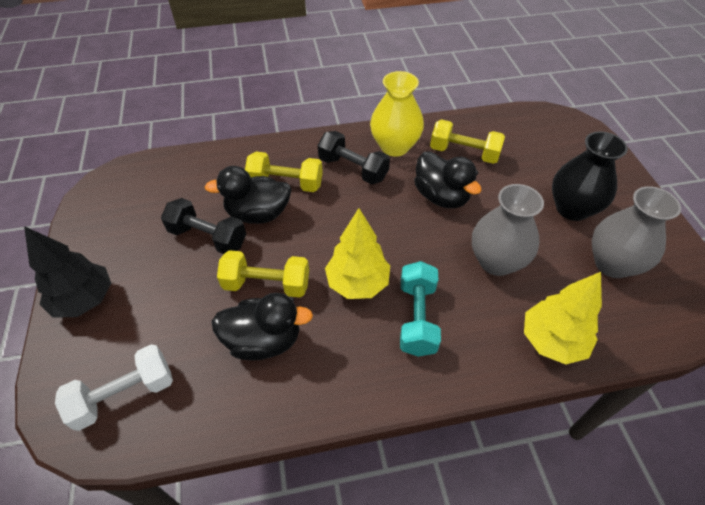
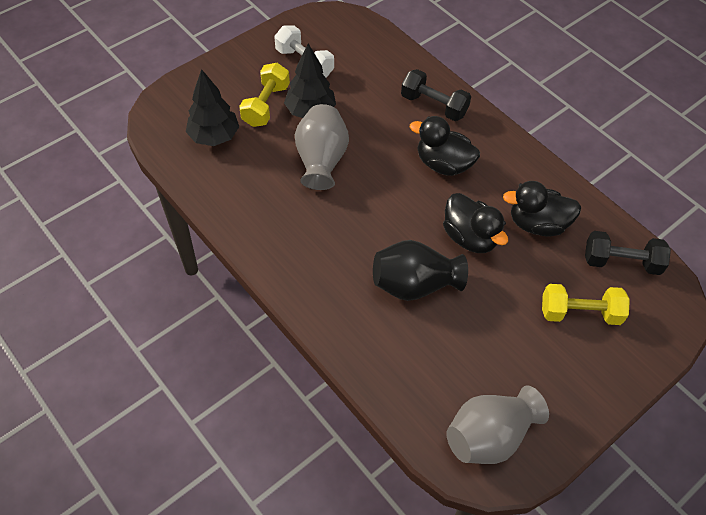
black tree: [24,226,111,318] = 1 -> [186,69,239,146] [284,43,336,118] = 2
turquoise dumbbell: [400,261,441,357] = 1 -> none = 0
yellow dumbbell: [217,250,309,298] [245,151,323,192] [430,119,505,164] = 3 -> [239,63,290,127] [542,284,630,325] = 2
yellow tree: [325,208,390,299] [524,272,602,365] = 2 -> none = 0
yellow vase: [370,71,424,157] = 1 -> none = 0

